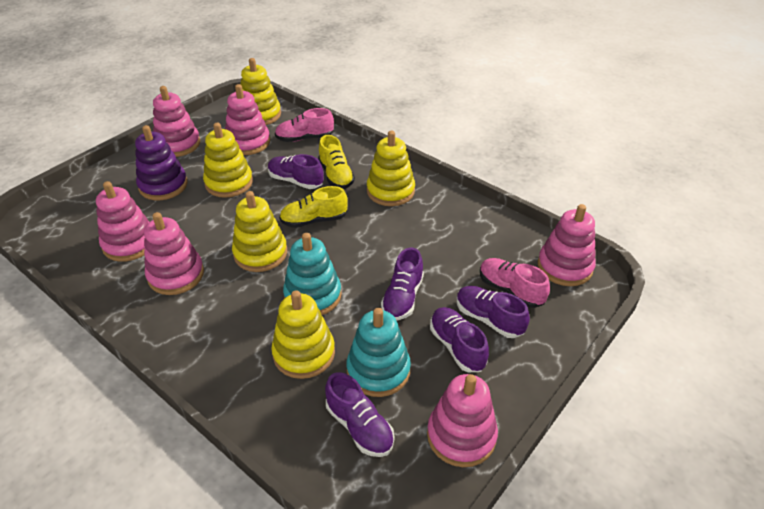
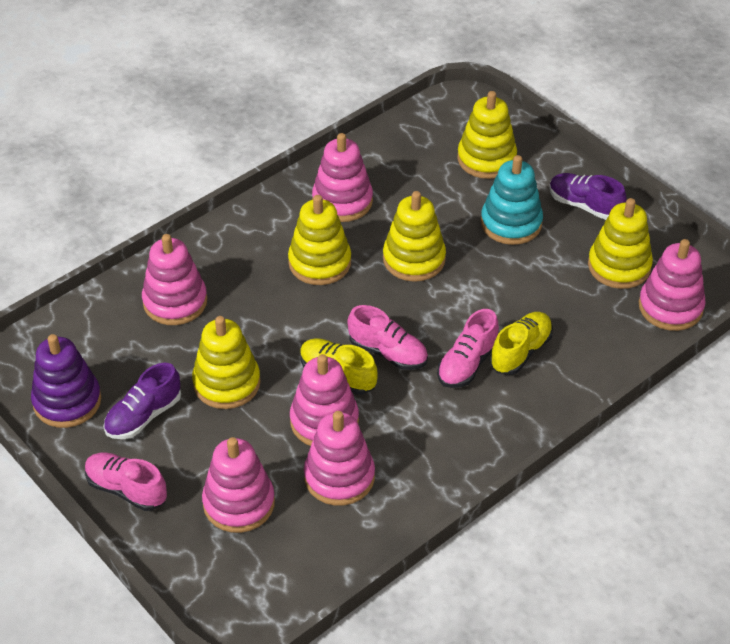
pink shoe: [275,108,334,142] [480,258,550,308] = 2 -> [85,452,167,511] [347,305,428,370] [437,309,499,388] = 3
purple shoe: [268,154,324,189] [325,372,394,457] [381,248,424,320] [430,307,489,372] [457,286,530,338] = 5 -> [104,363,181,439] [549,173,627,220] = 2
turquoise stacking toy: [283,233,342,315] [347,308,411,397] = 2 -> [481,155,543,245] = 1

